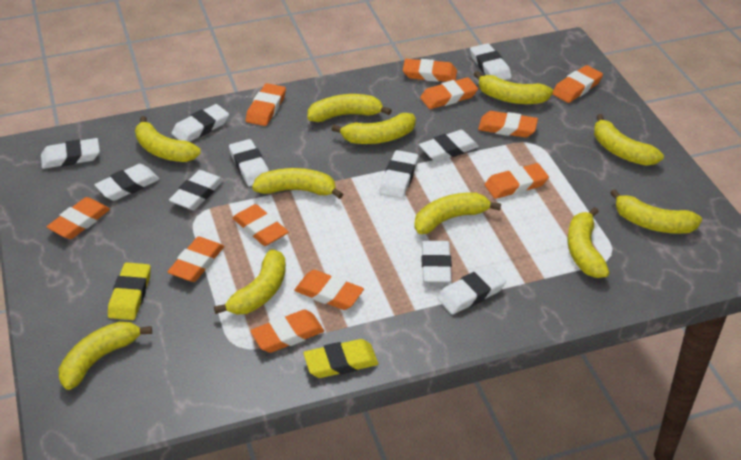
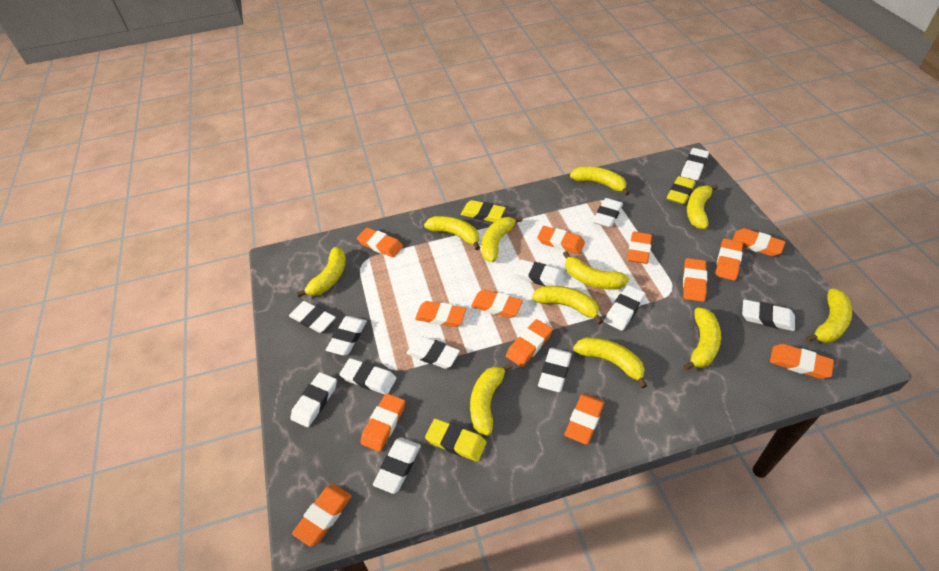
orange eraser: [47,197,110,239] [167,237,224,282] [233,204,289,246] [246,83,286,126] [250,310,324,353] [294,270,364,310] [403,59,457,82] [420,77,478,109] [478,111,538,138] [485,163,549,199] [552,65,603,103] = 11 -> [292,484,352,547] [357,227,403,258] [360,393,405,452] [415,301,466,327] [471,290,523,318] [506,319,553,367] [537,226,585,254] [565,394,604,445] [628,232,652,264] [683,258,707,302] [715,238,743,281] [732,228,785,256] [770,344,834,379] = 13
white eraser: [41,138,100,169] [94,164,160,201] [169,170,224,210] [171,104,229,142] [229,139,269,186] [380,150,418,199] [419,130,479,162] [421,241,452,283] [437,266,506,314] [470,43,512,80] = 10 -> [289,301,336,333] [290,372,337,427] [326,316,367,356] [339,358,396,394] [373,437,421,494] [406,336,460,369] [515,259,565,286] [538,348,572,392] [593,198,623,228] [604,285,645,331] [681,148,709,180] [742,299,795,331] = 12
yellow eraser: [108,262,151,320] [303,339,378,378] = 2 -> [425,419,487,462] [461,200,506,222] [667,176,695,205] = 3

